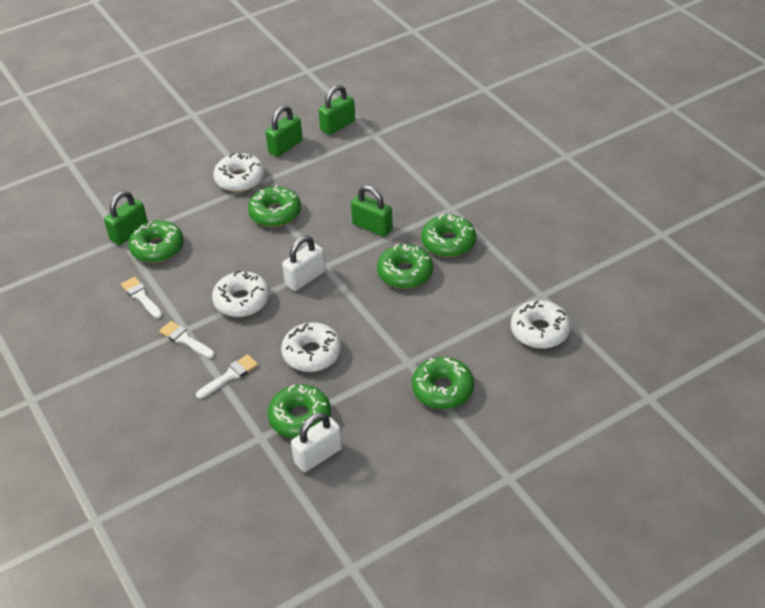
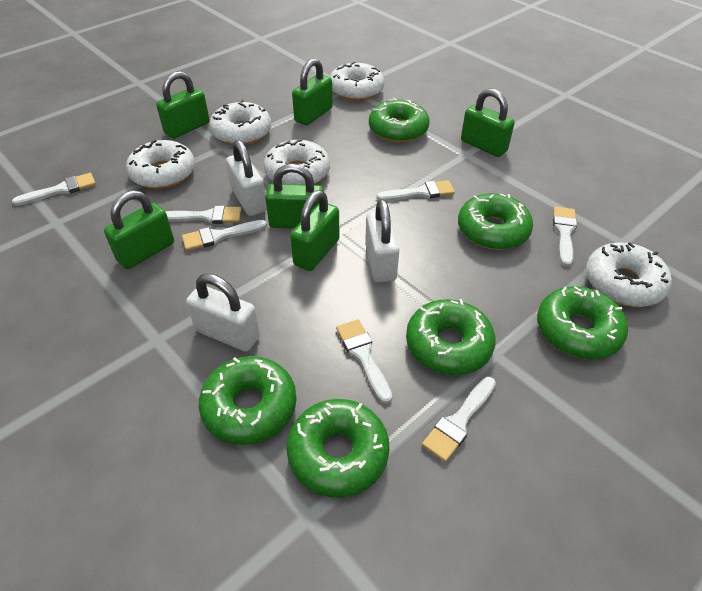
green padlock: [104,191,148,245] [265,105,303,157] [318,85,355,135] [351,185,393,237] = 4 -> [104,190,174,269] [156,71,210,138] [265,164,324,229] [290,190,340,271] [292,58,333,125] [461,88,515,157] = 6
white brush: [121,277,162,319] [159,321,215,359] [196,354,258,399] = 3 -> [12,173,96,206] [165,206,241,224] [182,220,267,251] [336,319,393,404] [377,180,455,201] [422,377,496,462] [553,206,577,267] = 7
white donut: [212,271,270,317] [213,153,265,192] [281,323,342,372] [511,300,571,349] = 4 -> [126,140,195,189] [209,100,271,145] [264,139,330,185] [330,62,384,101] [586,242,672,307] = 5
white padlock: [282,236,325,291] [291,413,342,472] = 2 -> [186,273,260,352] [226,140,267,216] [365,199,400,282] = 3

